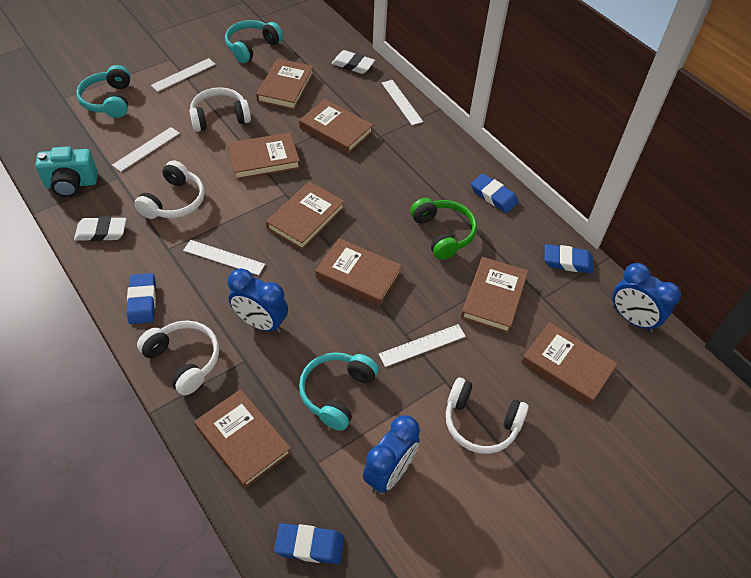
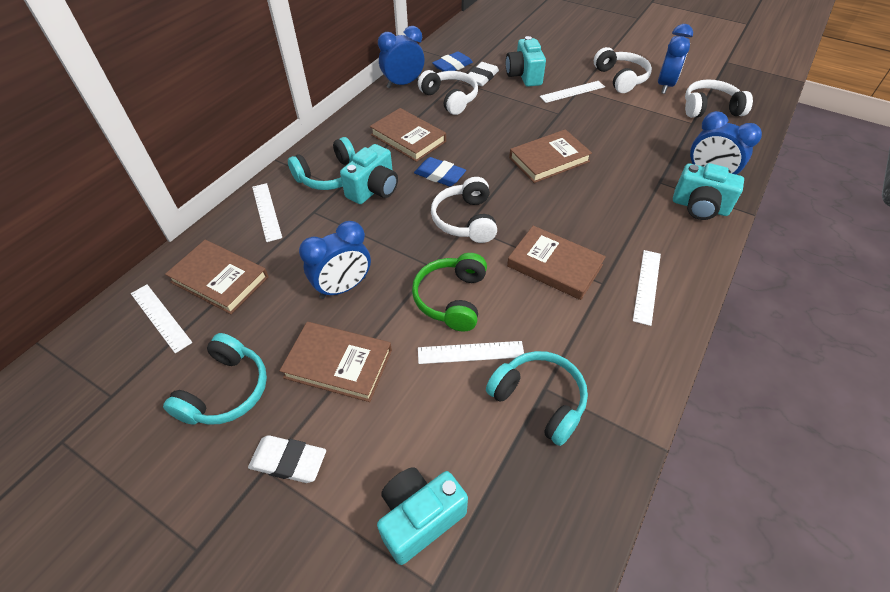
blue clock: [228,268,288,333] [363,415,420,494] [613,263,681,332] = 3 -> [299,221,371,299] [378,26,424,88] [658,24,693,94] [690,111,762,175] = 4
blue eraser: [127,273,156,324] [274,523,344,564] [471,174,519,213] [544,244,593,273] = 4 -> [414,157,466,186] [432,51,473,72] = 2
brown book: [194,389,292,489] [227,133,300,180] [256,58,314,110] [266,181,345,250] [299,99,373,154] [315,238,402,306] [461,257,528,334] [521,322,618,406] = 8 -> [165,240,269,314] [280,322,392,402] [370,108,446,162] [507,226,606,300] [509,129,592,183] = 5
turquoise camera: [35,146,98,197] = 1 -> [340,144,398,204] [377,467,468,565] [506,36,546,87] [673,163,744,220] = 4

